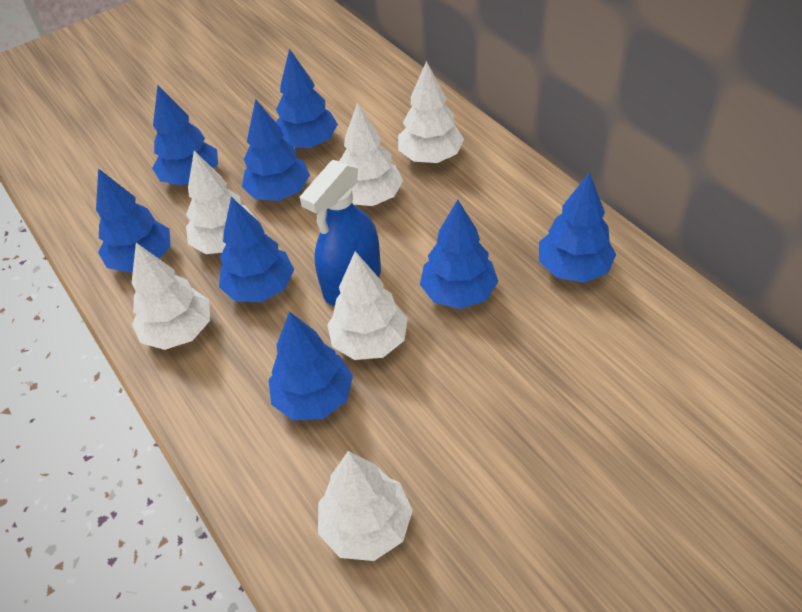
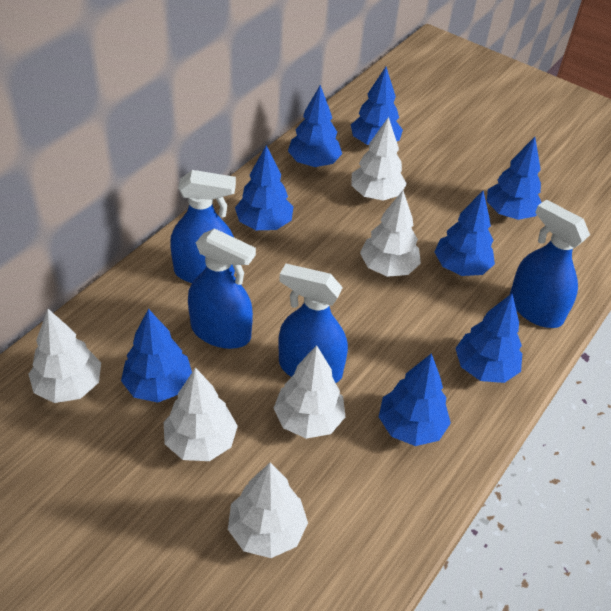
blue spray bottle: [300,160,381,306] = 1 -> [170,170,236,283] [188,228,256,349] [278,264,348,383] [510,199,590,328] = 4

